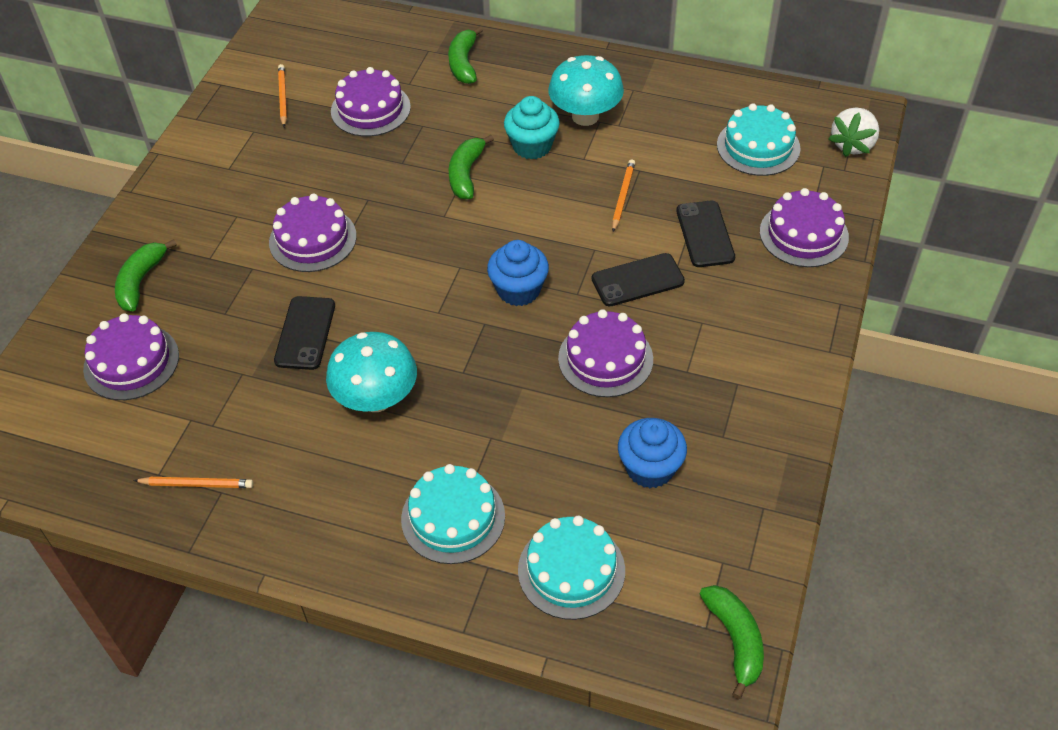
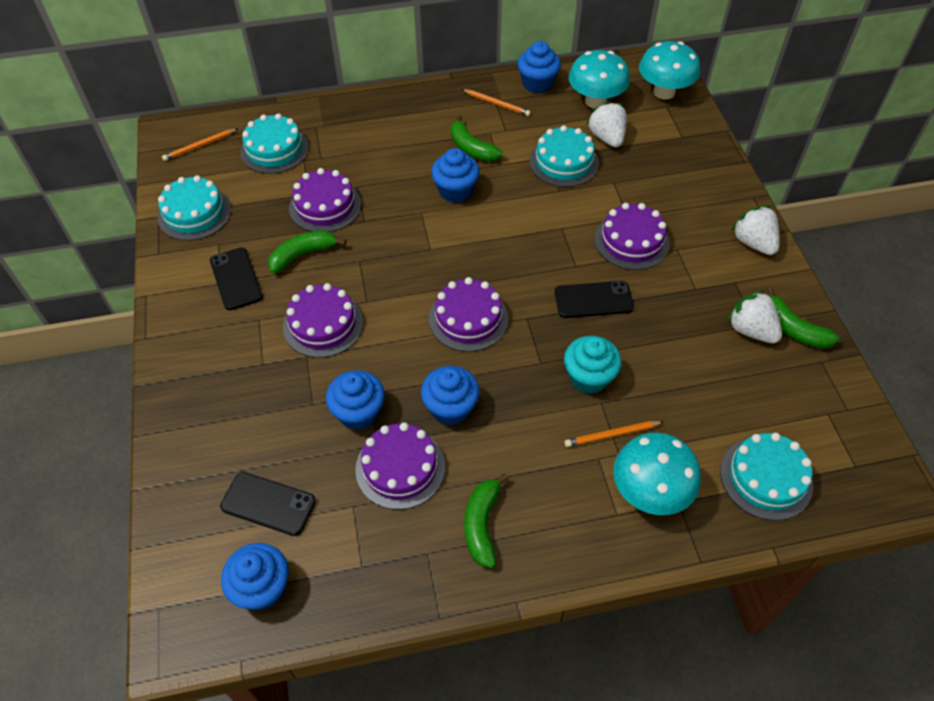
blue cupcake: [487,240,549,306] [618,418,687,488] = 2 -> [221,543,289,610] [326,370,385,430] [421,366,480,426] [431,148,480,203] [517,41,561,94] = 5
turquoise cake: [401,464,505,564] [518,516,625,620] [717,103,801,176] = 3 -> [157,175,231,241] [240,113,309,174] [529,125,599,187] [720,433,813,521] = 4
turquoise mushroom: [326,332,417,412] [548,55,624,126] = 2 -> [568,50,630,109] [613,433,701,515] [639,41,700,100] = 3
white strawberry: [828,108,879,157] = 1 -> [586,101,627,147] [727,290,782,343] [731,206,780,255] = 3

